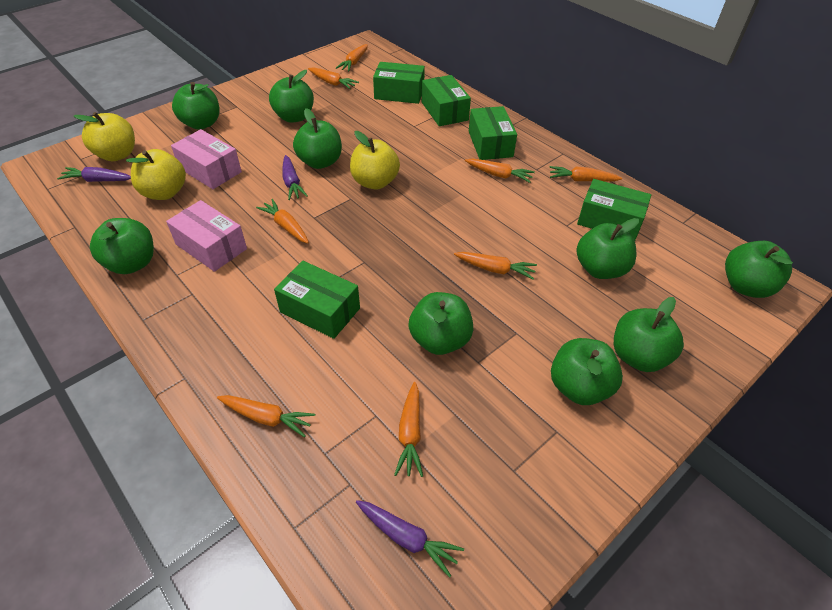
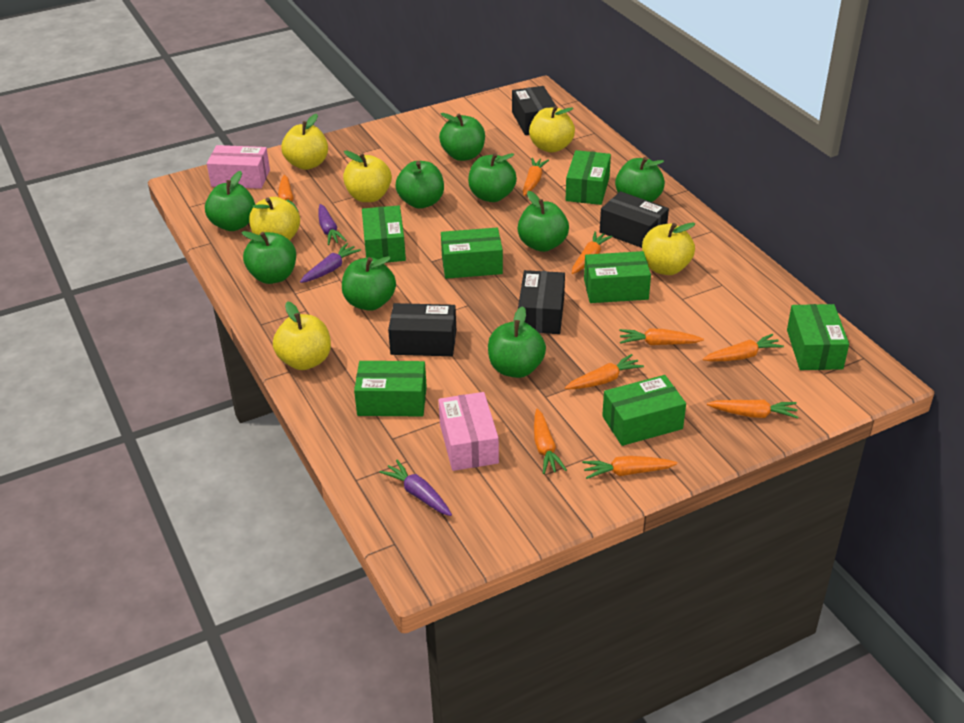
black box: none = 0 -> [388,303,456,356] [512,86,556,135] [518,270,565,334] [600,191,669,248] = 4
green box: [274,261,360,339] [373,62,425,104] [422,75,471,126] [469,106,517,160] [577,179,651,240] = 5 -> [354,361,427,417] [362,205,406,263] [441,228,503,279] [566,150,611,205] [584,251,651,303] [602,375,686,446] [787,304,849,370] = 7
orange carrot: [217,395,315,437] [256,199,309,244] [308,67,359,89] [336,44,368,71] [394,382,423,477] [454,252,537,280] [465,159,535,183] [549,166,622,182] = 8 -> [278,175,298,211] [523,158,549,196] [534,409,567,474] [565,354,644,389] [572,231,613,274] [582,456,677,479] [619,329,704,345] [703,334,784,362] [707,400,798,419] = 9
yellow apple: [74,112,135,161] [126,149,186,200] [350,131,400,190] = 3 -> [249,197,300,240] [273,301,331,370] [281,114,328,170] [343,150,392,202] [529,106,575,153] [642,222,695,275] = 6

